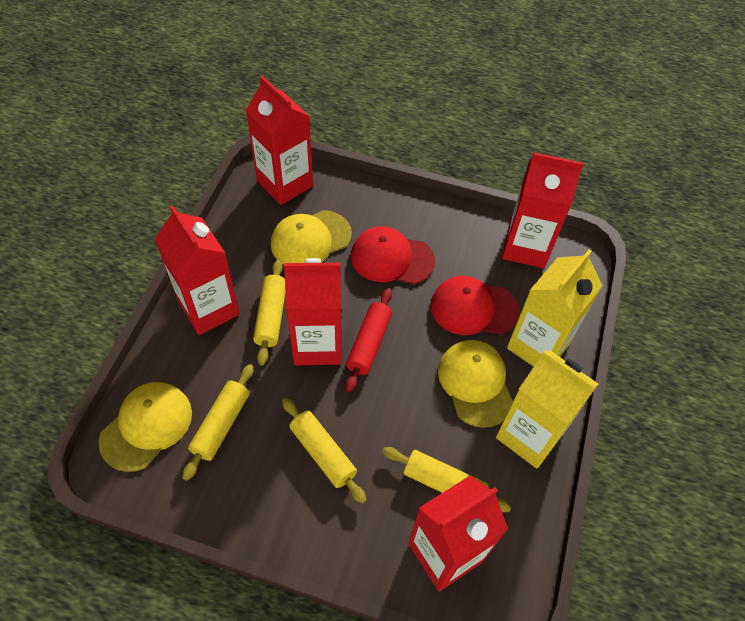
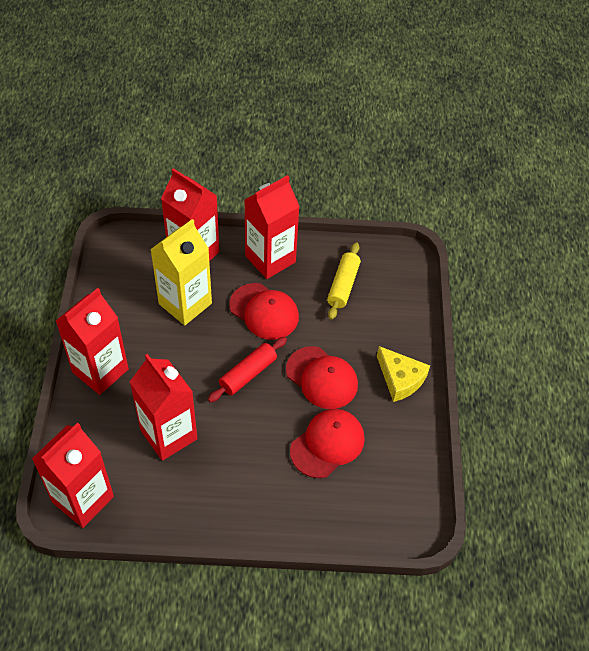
red cap: [351,226,435,284] [431,276,519,335] = 2 -> [229,283,299,340] [286,346,358,409] [290,409,365,478] = 3
yellow cap: [99,382,192,472] [271,210,352,265] [438,340,513,428] = 3 -> none = 0
yellow carton: [496,350,598,469] [507,250,603,367] = 2 -> [150,219,212,326] = 1
yellow cheese: none = 0 -> [377,346,430,402] = 1
yellow rolling pin: [182,364,254,481] [253,260,285,366] [282,397,367,504] [382,447,511,512] = 4 -> [327,242,361,320] = 1

